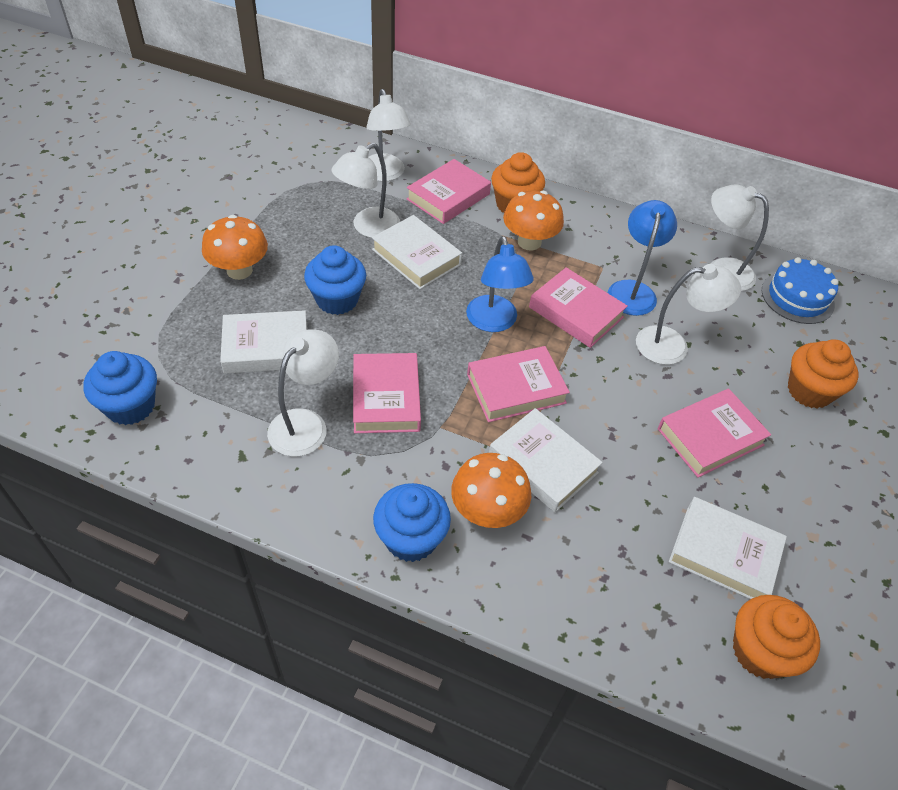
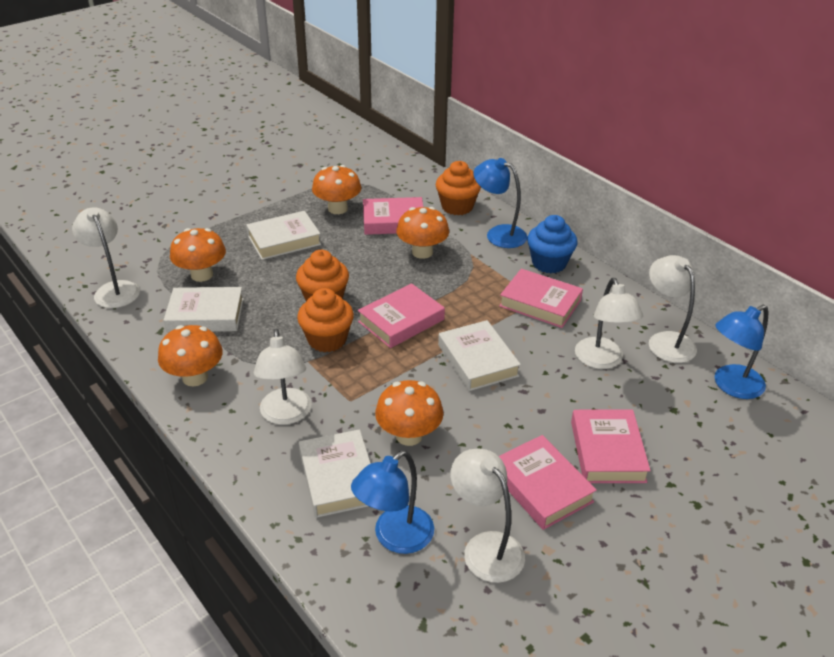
blue cake: [762,257,839,324] = 1 -> none = 0
blue cupcake: [83,351,157,425] [304,245,366,315] [373,483,451,562] = 3 -> [527,215,578,273] = 1
blue lamp: [466,236,534,332] [608,200,677,316] = 2 -> [351,450,434,554] [473,158,527,248] [715,305,768,399] = 3
orange mushroom: [202,215,268,280] [451,453,531,528] [503,191,564,251] = 3 -> [158,325,223,386] [170,228,226,282] [312,165,361,214] [375,380,444,446] [396,207,449,259] = 5

